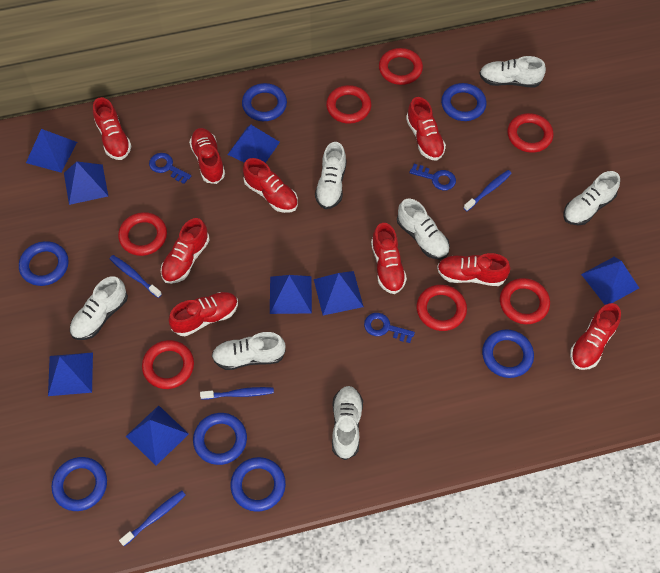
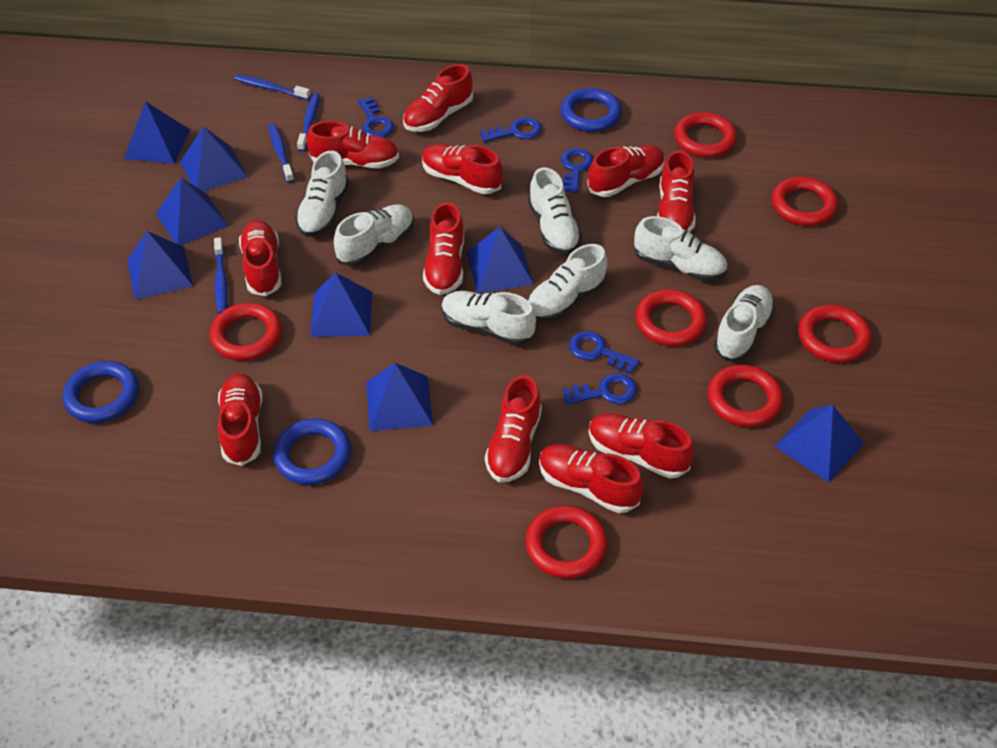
blue key: [149,153,191,184] [364,313,415,343] [409,164,456,190] = 3 -> [358,97,394,137] [480,117,542,142] [561,148,593,193] [562,373,637,405] [569,331,639,374] = 5
blue ring: [19,241,68,286] [51,457,107,511] [193,413,247,465] [230,457,286,512] [242,83,287,121] [441,83,486,121] [482,330,534,378] = 7 -> [63,361,139,423] [273,419,351,485] [561,88,622,132] = 3
red shoe: [93,97,132,160] [161,218,210,284] [168,292,238,336] [189,128,225,184] [243,158,298,213] [371,223,407,294] [406,97,446,161] [437,253,510,286] [570,303,621,370] = 9 -> [218,373,262,466] [239,220,282,296] [306,121,399,168] [403,64,473,132] [422,144,503,194] [423,202,464,295] [485,375,542,482] [539,444,643,513] [587,145,665,197] [589,413,694,479] [657,150,696,232] = 11

